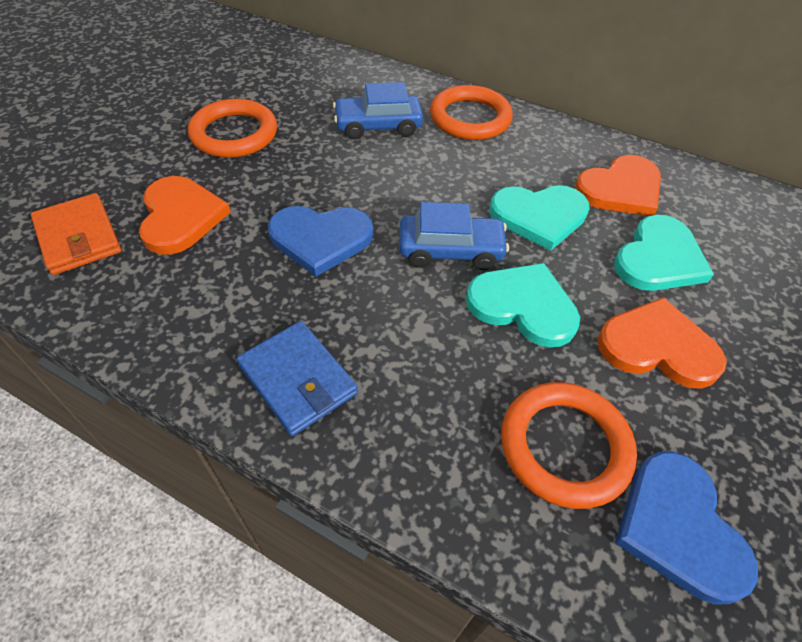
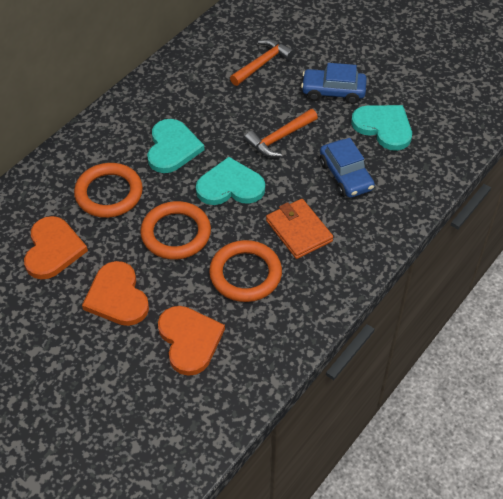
blue heart: [268,206,373,277] [615,451,758,605] = 2 -> none = 0
blue wallet: [237,321,358,436] = 1 -> none = 0
orange hammer: none = 0 -> [230,39,295,86] [244,109,318,157] = 2

